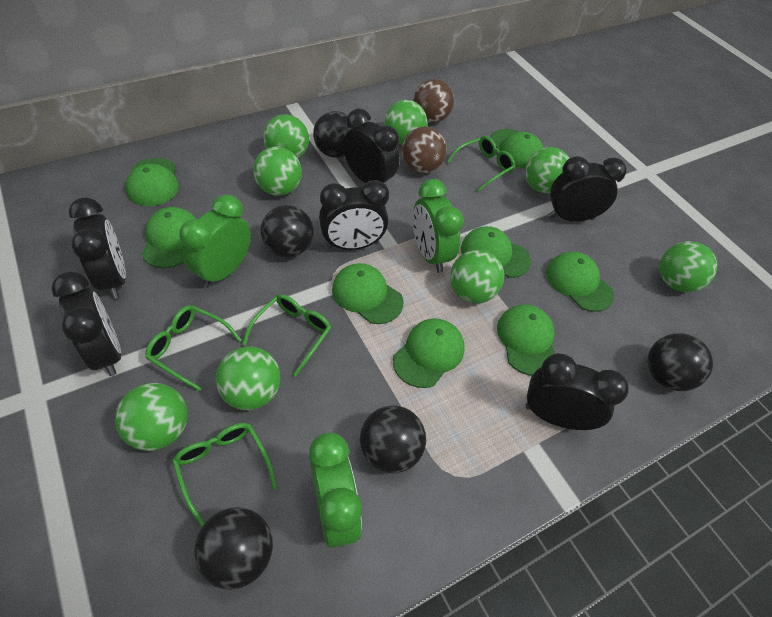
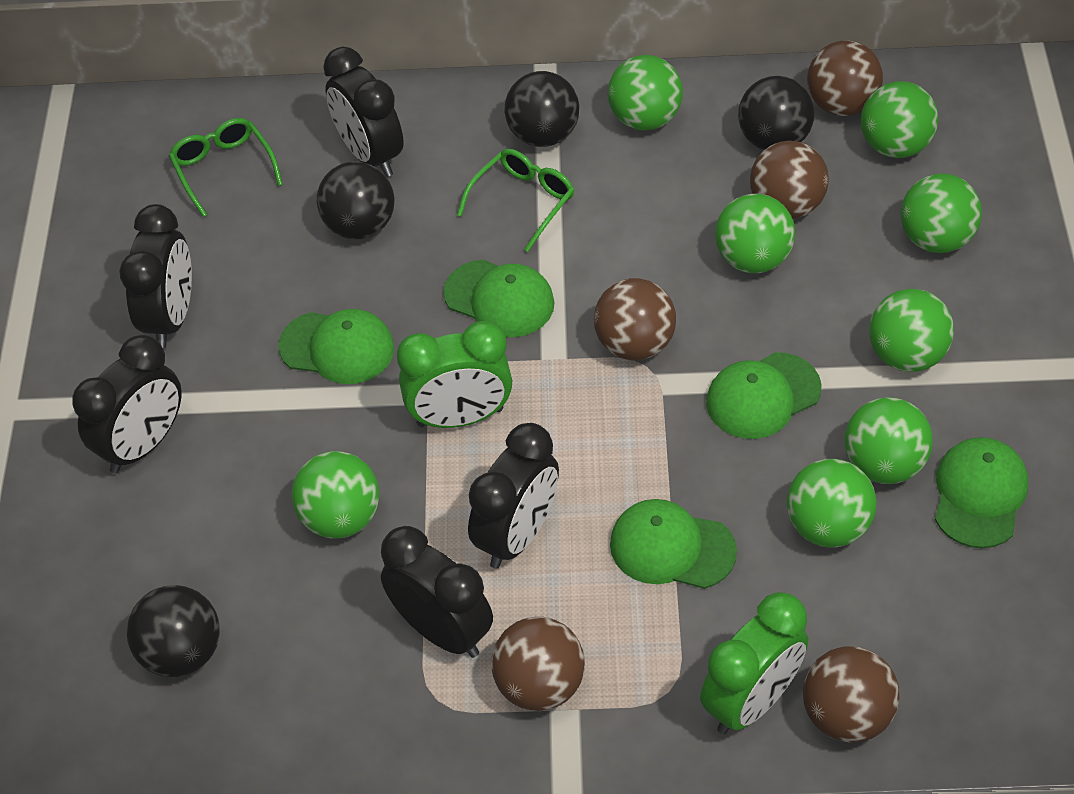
black ball: [194,507,273,590] [261,205,314,257] [313,111,353,158] [360,405,426,474] [648,333,713,391] = 5 -> [127,585,220,677] [317,161,395,239] [504,71,579,147] [738,76,814,150] = 4
black clock: [51,271,121,376] [69,198,126,299] [319,180,389,250] [343,108,399,185] [525,353,629,430] [549,156,626,222] = 6 -> [72,335,182,474] [119,204,192,348] [323,47,404,177] [381,526,493,658] [468,423,559,569] = 5
brown ball: [402,126,447,173] [413,79,454,123] = 2 -> [492,617,585,711] [594,278,676,360] [750,141,829,219] [803,646,899,743] [807,41,883,116] = 5
green cap: [125,158,179,206] [142,207,196,268] [332,263,403,324] [393,318,465,388] [461,226,531,278] [491,129,543,168] [497,304,555,376] [546,252,614,312] = 8 -> [278,309,394,384] [443,260,555,337] [610,499,737,589] [706,352,822,439] [935,437,1028,548] = 5
green clock: [180,194,251,288] [309,432,362,548] [413,179,464,273] = 3 -> [397,321,512,428] [700,592,808,734] = 2
green glasses: [145,305,242,391] [172,423,277,527] [242,294,331,377] [446,136,515,191] = 4 -> [169,118,283,217] [457,149,574,252] = 2

